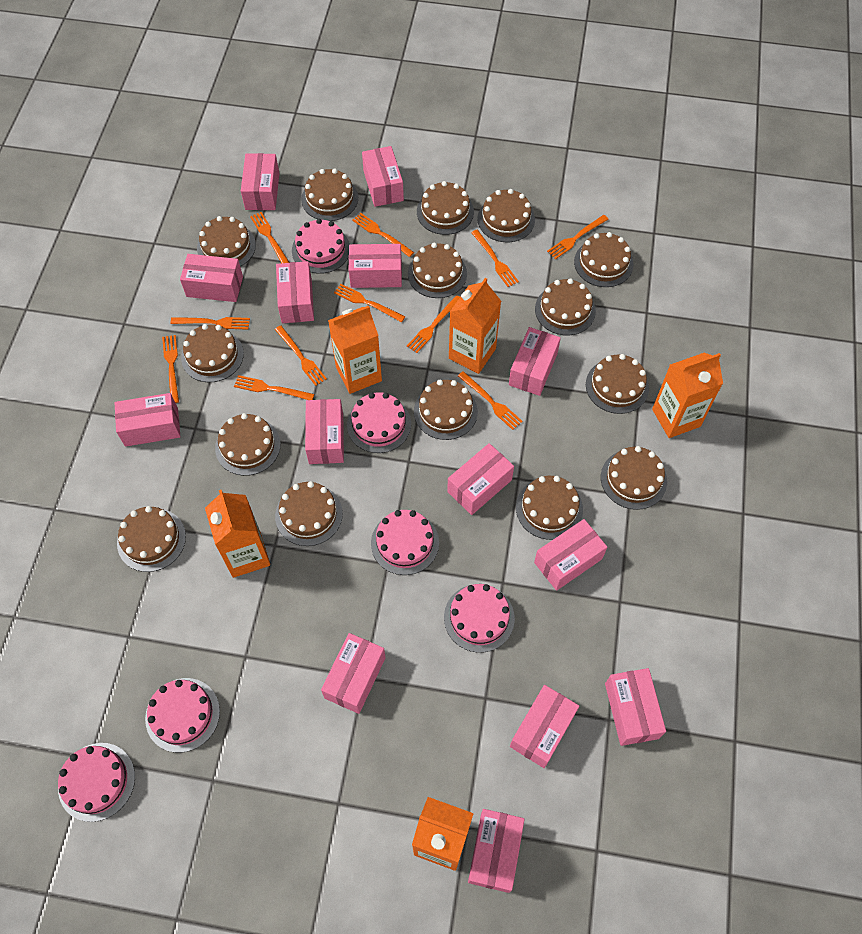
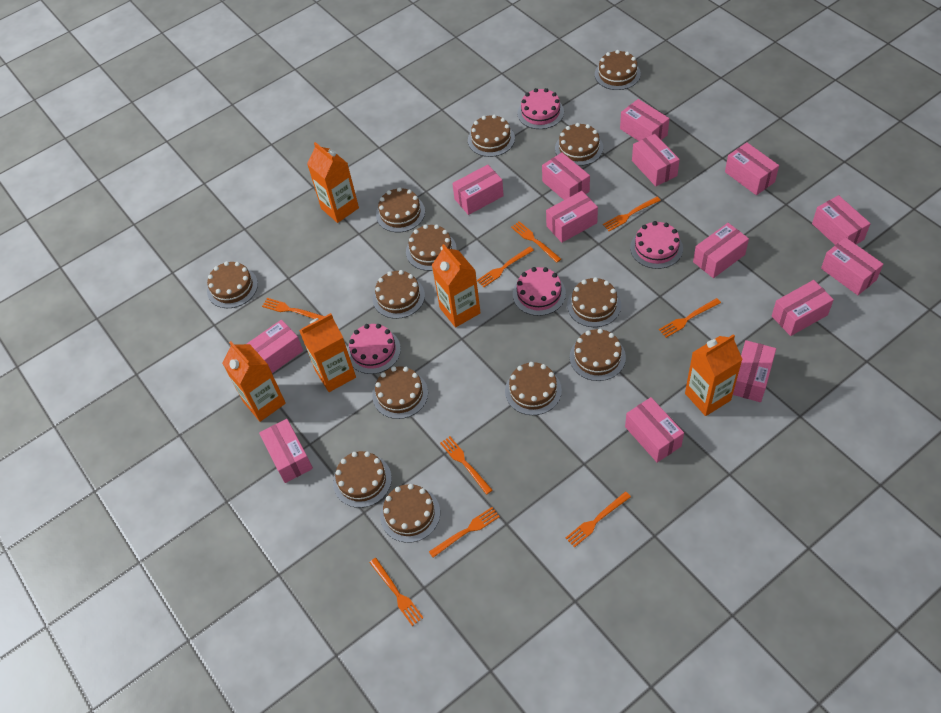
brown cake: [117,506,186,572] [181,324,244,382] [197,216,256,267] [215,413,281,476] [275,481,343,546] [301,169,358,221] [408,243,467,298] [414,380,478,440] [417,181,474,235] [478,189,535,242] [516,476,583,540] [535,279,596,335] [574,232,633,287] [586,354,649,414] [601,446,667,510] = 15 -> [207,261,258,308] [333,451,392,508] [373,270,425,319] [373,366,428,419] [376,187,425,232] [380,484,440,543] [406,224,457,271] [468,114,515,157] [505,362,562,415] [555,123,603,166] [567,277,621,327] [570,329,626,381] [595,50,641,90] = 13
orange fork: [162,335,179,403] [170,317,250,330] [234,375,314,400] [250,212,290,263] [275,326,327,386] [334,284,405,322] [352,213,414,257] [407,295,460,353] [458,371,523,430] [471,230,519,287] [547,215,609,259] = 11 -> [262,298,324,319] [369,558,424,626] [429,507,500,558] [440,436,492,495] [477,247,534,287] [511,221,561,263] [566,491,631,548] [603,197,661,231] [659,298,721,338] = 9
pink cake: [58,743,135,822] [145,678,220,753] [292,219,350,274] [347,392,411,453] [371,510,439,575] [444,584,515,653] = 6 -> [347,324,401,374] [513,267,566,316] [517,88,564,129] [630,221,683,269] = 4

